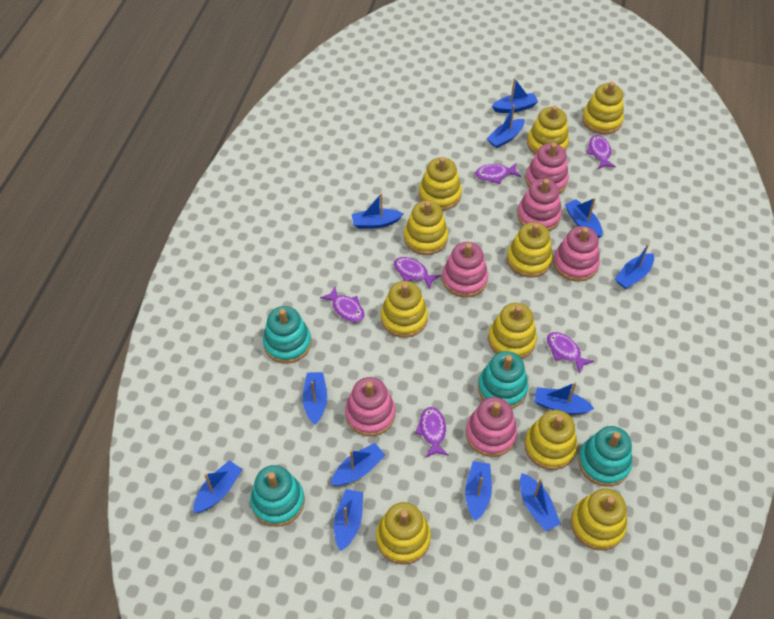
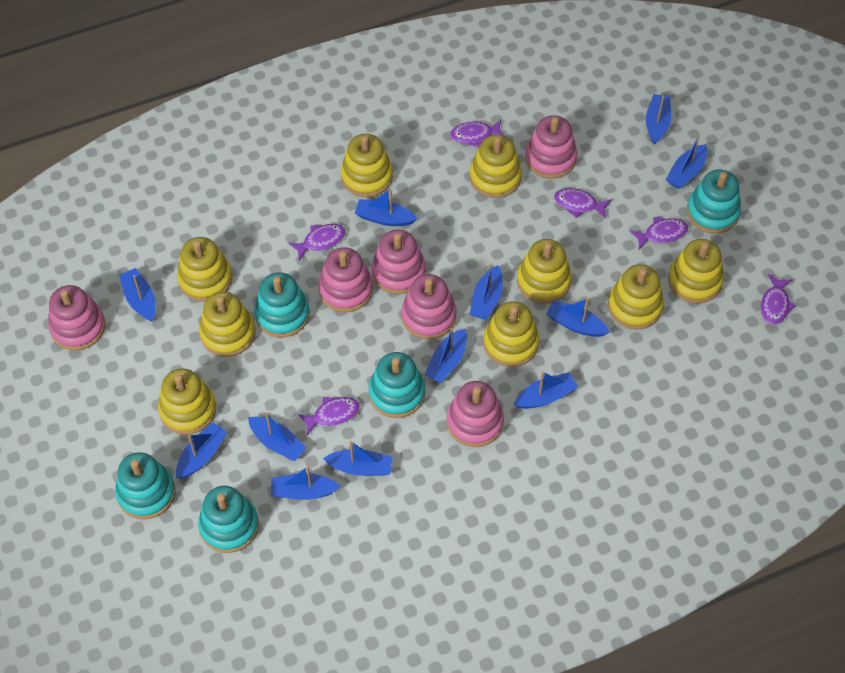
turquoise stacking toy: [250,465,305,527] [263,306,311,364] [478,351,528,409] [578,426,632,487] = 4 -> [115,452,175,519] [198,486,259,553] [254,272,310,338] [369,352,425,418] [687,170,741,234] = 5
yellow stacking toy: [376,502,431,565] [381,281,428,338] [404,200,448,255] [419,157,462,211] [488,303,537,359] [507,222,553,278] [524,410,577,470] [527,106,569,155] [571,488,627,550] [582,82,624,134] = 10 -> [158,369,216,435] [177,237,232,302] [199,292,256,357] [341,134,393,197] [470,135,522,198] [483,301,539,367] [517,239,572,304] [608,264,664,330] [668,239,724,304] = 9

